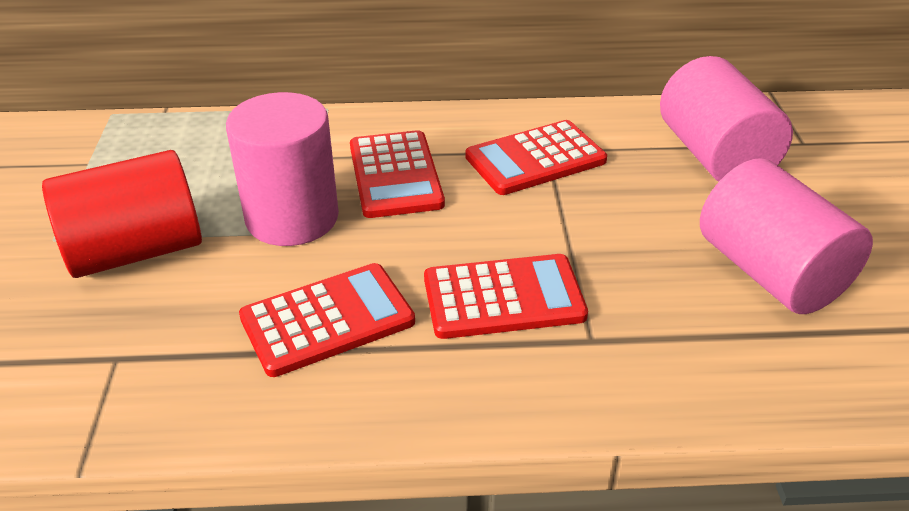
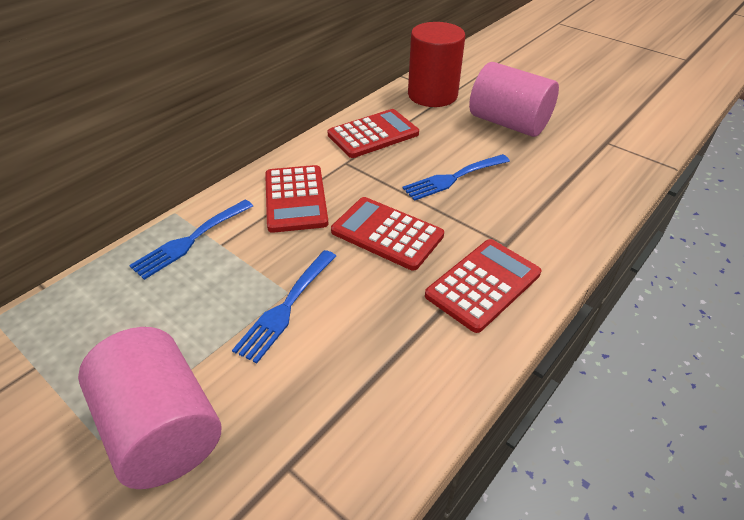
blue fork: none = 0 -> [129,200,253,280] [232,250,336,364] [402,154,510,201] = 3
pink cylinder: [226,92,339,246] [660,56,793,182] [700,158,873,314] = 3 -> [78,327,221,489] [469,62,559,137] = 2

